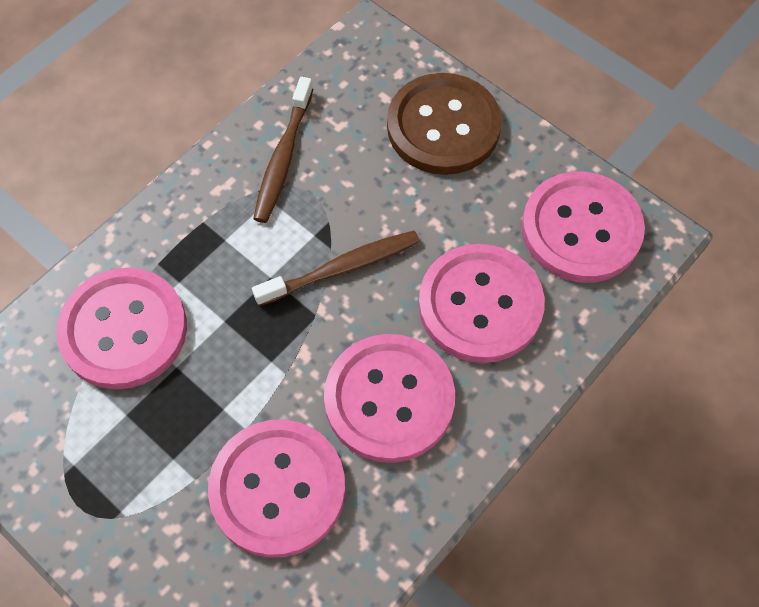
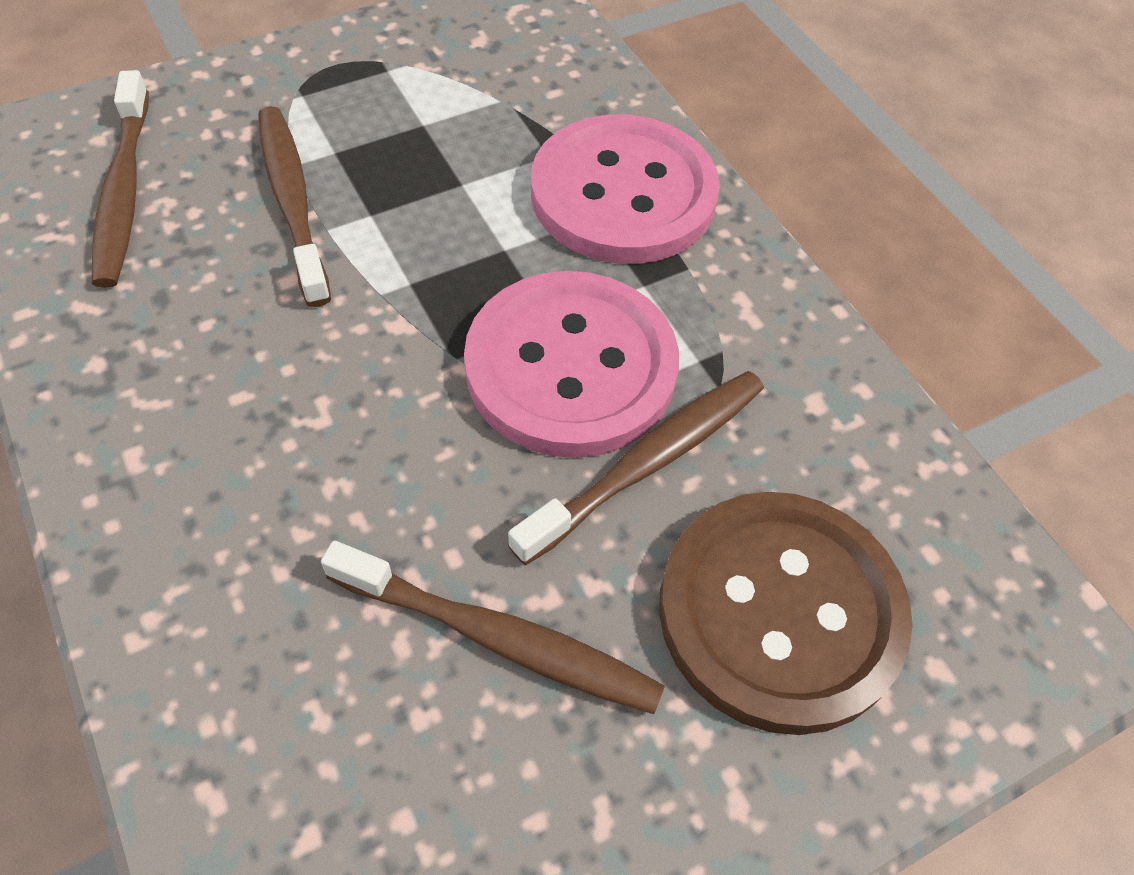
brown toothbrush: [252,231,420,306] [253,77,313,223] = 2 -> [92,70,149,288] [258,106,331,307] [321,541,665,714] [508,371,764,565] = 4
pink button: [56,268,187,389] [208,419,345,558] [324,334,455,463] [419,244,545,363] [522,171,645,283] = 5 -> [464,271,679,458] [531,114,720,264] = 2

